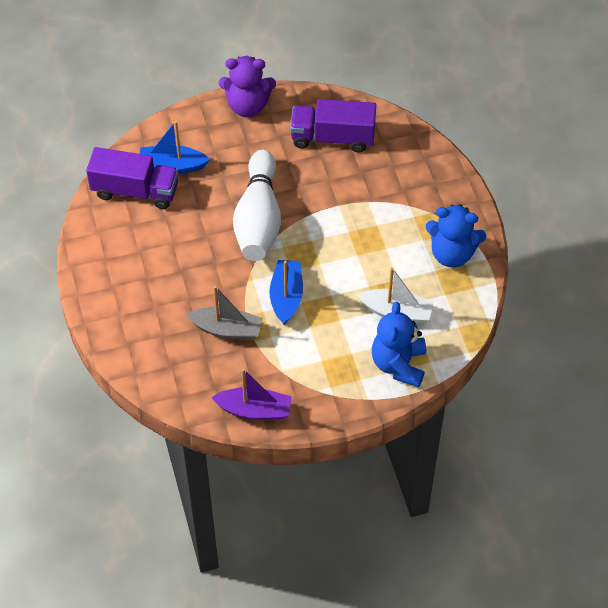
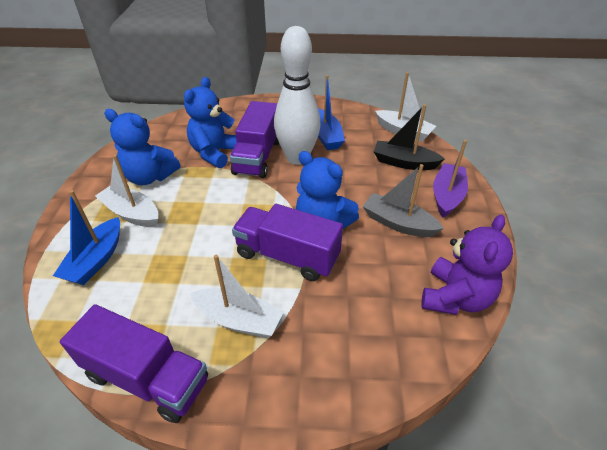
black boat: none = 0 -> [374,104,445,170] = 1
blue teddy bear: [372,302,426,387] [426,204,487,268] = 2 -> [104,109,180,185] [184,77,237,168] [296,151,359,229] = 3
purple truck: [86,147,178,209] [290,99,376,152] = 2 -> [60,304,208,423] [230,101,279,178] [232,204,343,281] = 3
white boat: [357,267,434,324] = 1 -> [95,155,158,227] [190,255,284,338] [375,72,436,142] = 3

